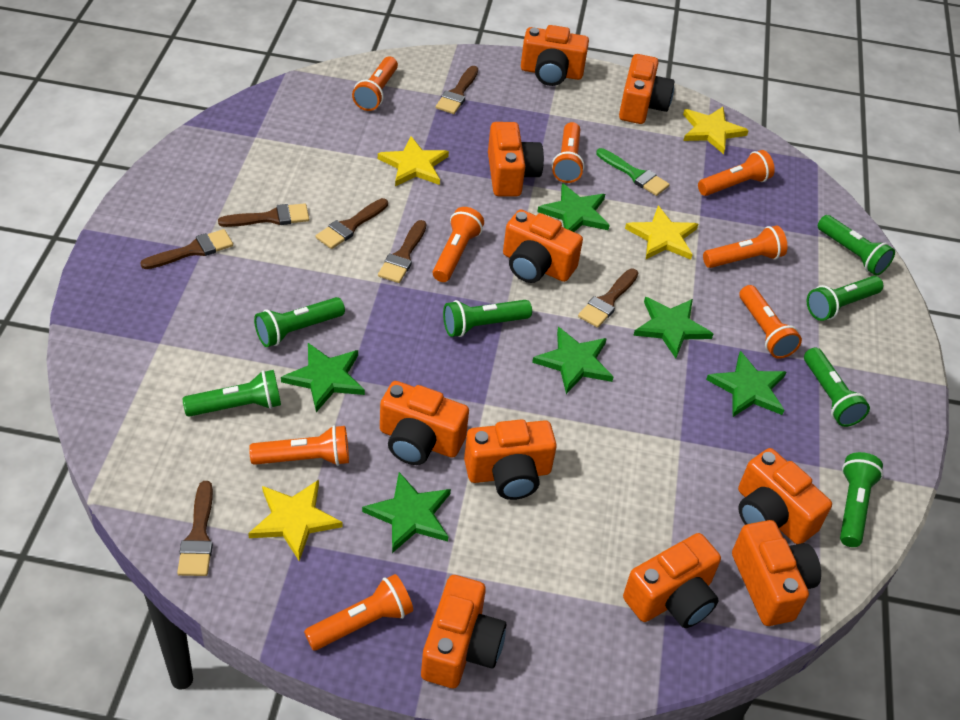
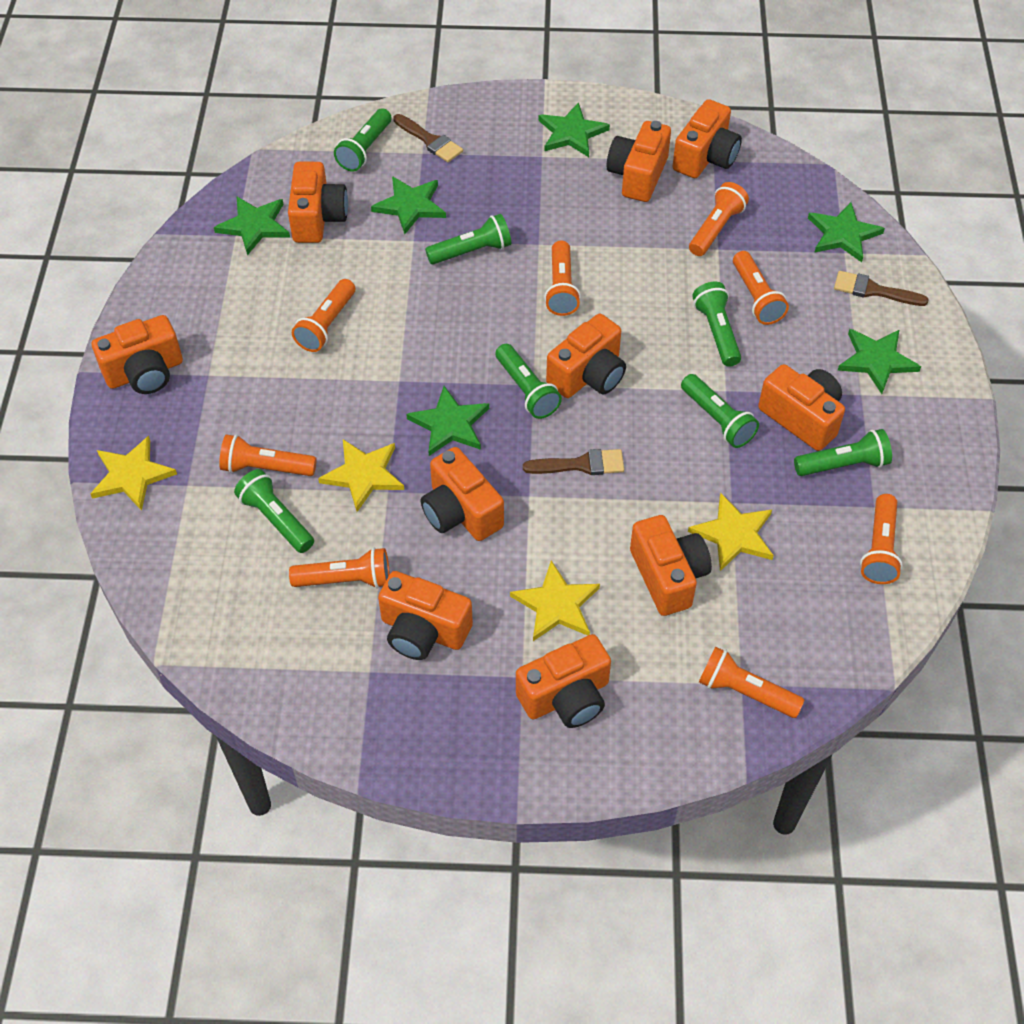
brown brush: [140,229,233,269] [177,481,213,576] [218,203,309,227] [316,198,388,249] [378,220,427,283] [436,66,478,114] [578,269,638,328] = 7 -> [393,114,463,162] [523,449,624,475] [834,271,929,306] = 3
green brush: [596,148,670,196] = 1 -> none = 0

